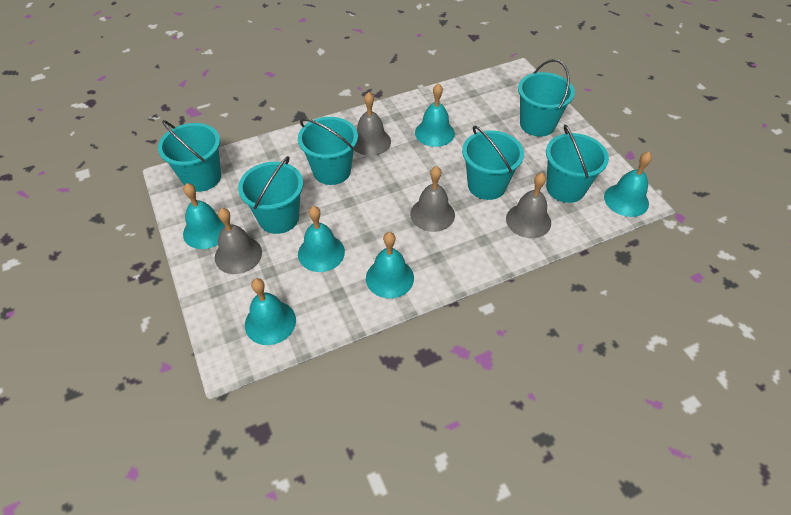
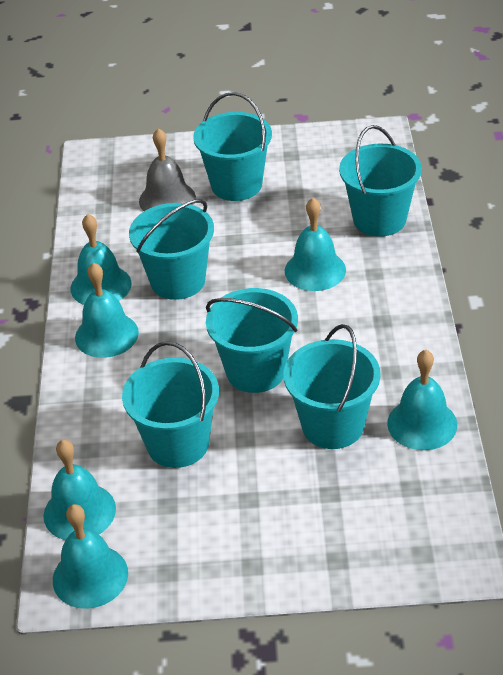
grey bell: [215,208,262,274] [354,92,391,156] [410,166,455,232] [506,173,551,238] = 4 -> [139,128,196,211] = 1

